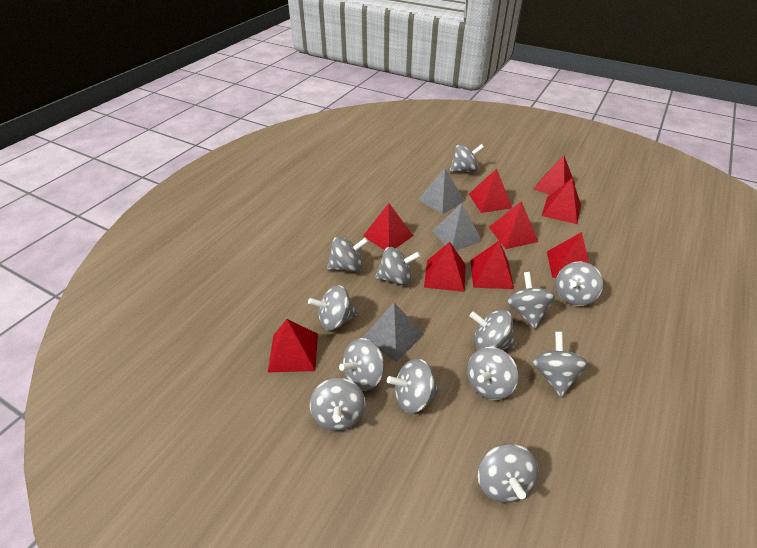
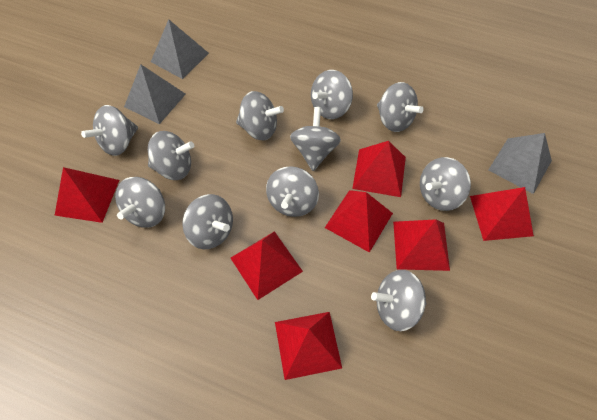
grey spinning top: [308,285,358,331] [310,378,366,431] [327,237,369,272] [339,338,384,391] [375,247,421,285] [387,359,439,413] [449,144,484,172] [467,347,518,400] [470,309,516,350] [478,444,538,503] [507,272,555,329] [533,332,588,397] [556,261,603,306] = 13 -> [81,105,138,156] [115,177,165,227] [148,131,194,180] [182,194,233,249] [236,91,284,141] [266,166,319,217] [290,107,341,171] [311,70,353,119] [371,270,427,331] [377,82,424,132] [420,157,471,211] = 11
red pyramid: [268,319,318,372] [363,203,413,250] [424,242,465,292] [469,169,512,213] [470,241,514,289] [489,201,538,249] [534,155,575,195] [542,178,581,224] [547,232,589,278] = 9 -> [54,167,119,223] [231,231,303,300] [275,312,342,380] [325,190,393,253] [352,141,406,197] [393,219,450,271] [470,187,534,241] = 7

